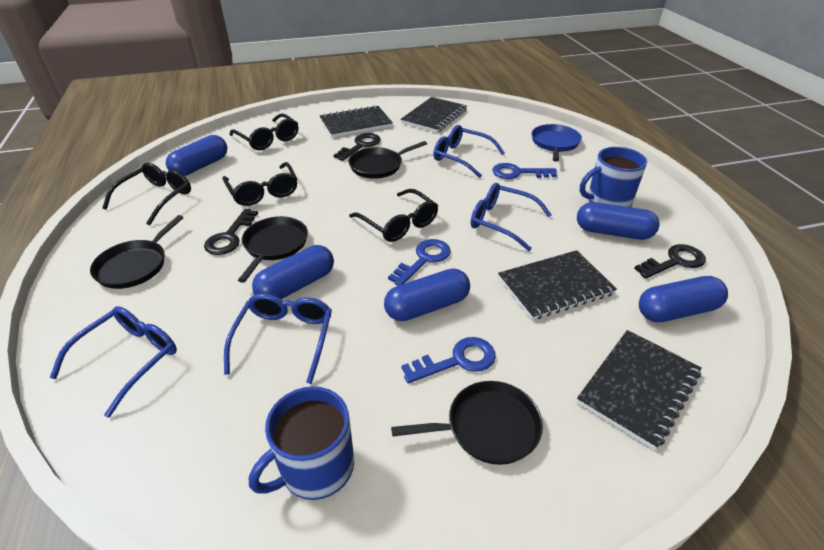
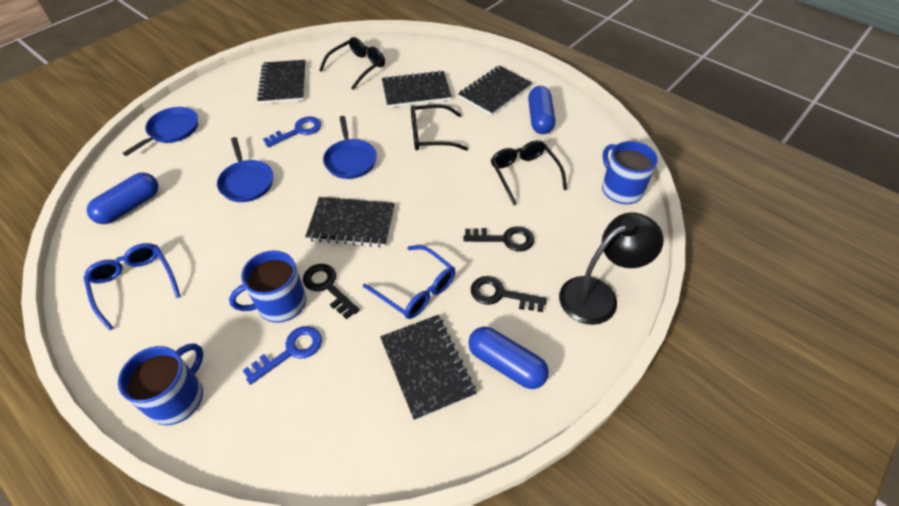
black glasses: [102,163,191,225] [222,162,297,206] [230,114,298,150] [349,189,438,242] = 4 -> [319,37,385,90] [411,104,468,151] [491,140,567,205] = 3
black lamp: none = 0 -> [559,212,664,325] = 1
black notebook: [320,105,393,138] [401,97,467,133] [498,250,617,320] [577,330,702,450] = 4 -> [257,60,306,104] [305,197,395,247] [380,315,477,421] [382,70,452,108] [458,66,532,116] = 5
black pan: [90,215,184,289] [238,216,308,283] [349,141,427,179] [391,381,543,465] = 4 -> none = 0
blue capsule: [166,135,227,176] [252,245,334,299] [384,268,470,321] [577,202,660,240] [639,276,728,322] = 5 -> [87,172,159,224] [468,326,549,389] [528,86,555,134] = 3
blue glasses: [50,306,177,418] [224,294,332,384] [433,125,505,178] [471,183,552,251] = 4 -> [83,243,181,331] [363,245,455,319] = 2
blue key: [388,239,451,286] [402,337,496,384] [492,163,557,179] = 3 -> [242,326,322,385] [263,117,321,148] = 2
blue mug: [249,386,354,500] [580,147,647,207] = 2 -> [118,343,203,425] [229,250,306,323] [602,141,658,204] = 3
blue pan: [531,124,582,162] = 1 -> [123,107,198,156] [217,137,273,202] [323,116,377,179] = 3

